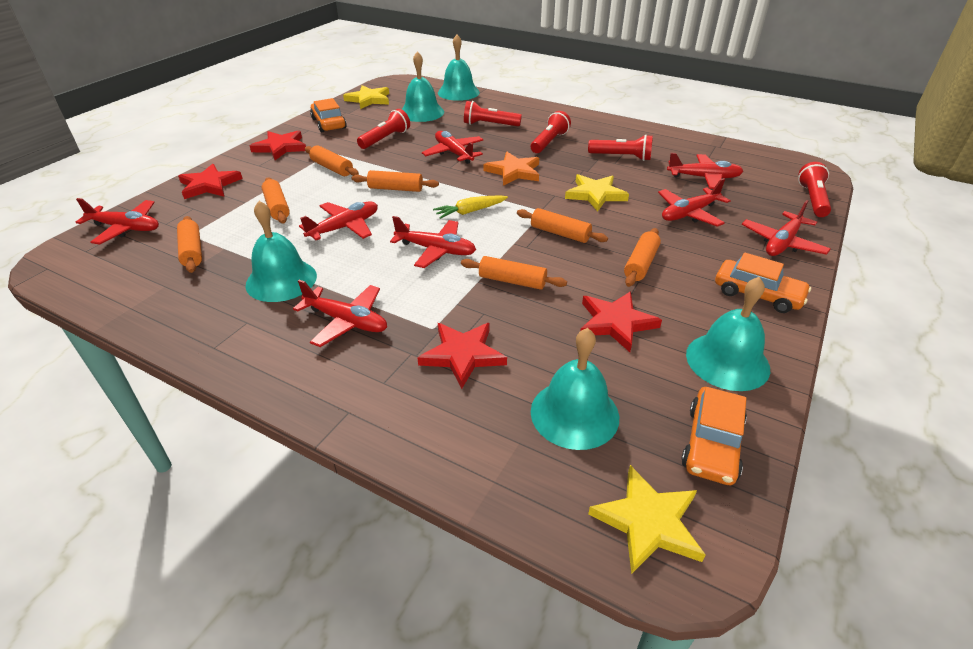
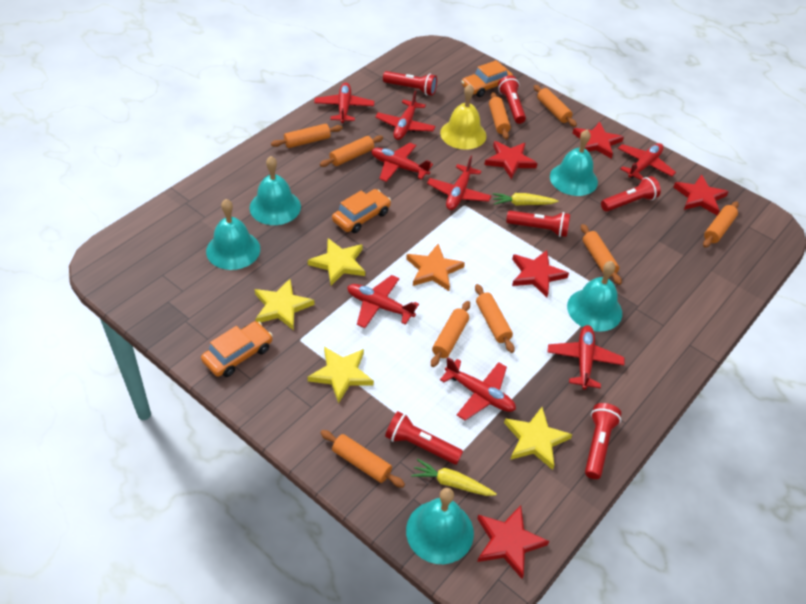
orange rolling pin: [177,216,202,273] [262,177,290,224] [305,145,359,176] [352,170,439,192] [461,256,567,290] [517,208,608,243] [624,228,661,287] = 7 -> [271,124,343,148] [320,135,383,167] [320,430,405,488] [431,301,470,367] [475,284,514,353] [489,92,511,140] [534,85,577,127] [581,224,622,285] [703,201,739,248] = 9
red flashlight: [357,109,410,149] [464,101,522,126] [531,111,571,153] [588,135,653,161] [798,162,831,217] = 5 -> [383,71,437,96] [385,411,463,464] [498,75,526,124] [506,211,570,237] [585,403,621,479] [601,176,661,212] = 6
red star: [178,164,243,199] [250,130,306,160] [417,323,507,389] [581,291,662,352] = 4 -> [477,506,549,579] [485,141,537,179] [512,250,569,298] [573,122,624,159] [673,174,729,215] = 5
yellow bell: none = 0 -> [440,84,486,150] = 1
yellow carrot: [433,195,508,219] = 1 -> [411,459,497,496] [493,193,558,206] = 2
yellow star: [343,85,389,109] [565,174,629,211] [588,465,706,574] = 3 -> [255,279,314,330] [308,238,365,286] [308,347,374,403] [504,407,573,470] = 4

